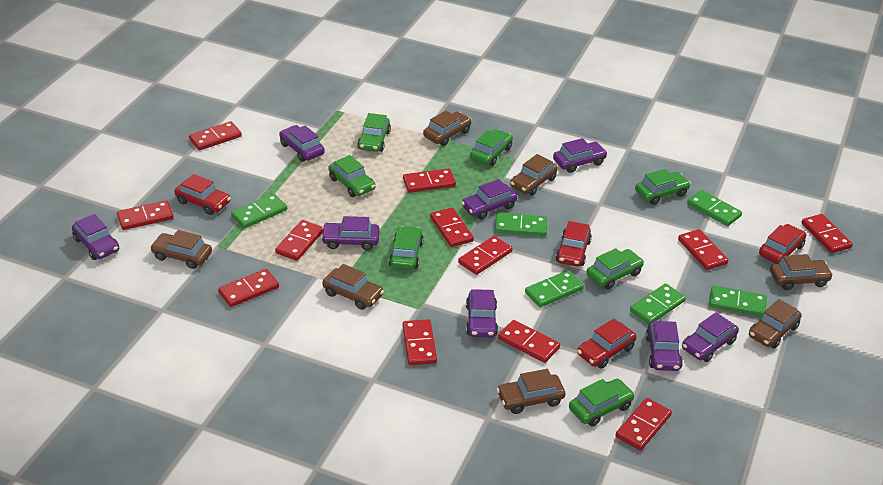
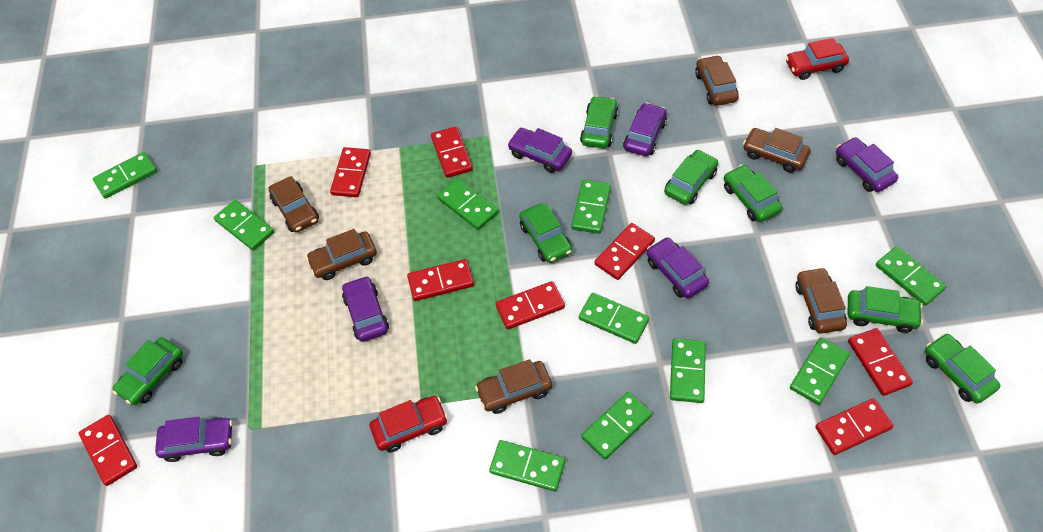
brown car: [150,230,212,269] [322,264,384,310] [423,111,471,146] [497,369,565,414] [510,154,558,195] [749,299,802,349] [770,254,833,290] = 7 -> [269,176,319,233] [306,229,377,280] [475,359,552,414] [695,55,739,106] [743,128,811,173] [795,267,847,334] = 6
green domino: [231,194,287,228] [495,213,547,236] [525,270,584,307] [630,284,686,324] [687,190,742,226] [709,285,767,317] = 6 -> [93,152,157,199] [214,200,274,250] [437,179,498,230] [489,440,565,492] [572,180,611,234] [579,293,649,344] [581,392,652,460] [670,338,706,403] [790,338,850,405] [876,246,947,306] = 10
purple car: [72,214,119,260] [279,125,325,162] [321,216,380,250] [461,179,517,220] [466,289,498,338] [553,138,608,173] [645,321,683,371] [682,312,739,362] = 8 -> [155,417,232,462] [342,276,389,342] [507,128,572,173] [623,103,667,156] [647,237,709,299] [836,137,898,192] = 6
red car: [174,174,231,215] [556,221,592,266] [577,319,637,369] [759,224,806,264] = 4 -> [370,396,448,453] [785,38,849,80] = 2
red domino: [117,200,174,230] [189,121,242,150] [218,269,279,307] [275,220,323,261] [403,168,456,193] [403,319,437,365] [430,208,474,247] [458,236,512,275] [498,320,560,363] [616,398,672,451] [678,229,728,270] [801,214,853,253] = 12 -> [79,415,137,486] [330,147,371,197] [407,259,474,301] [431,126,473,178] [496,281,565,329] [595,223,655,280] [815,398,894,455] [848,328,913,396] = 8

